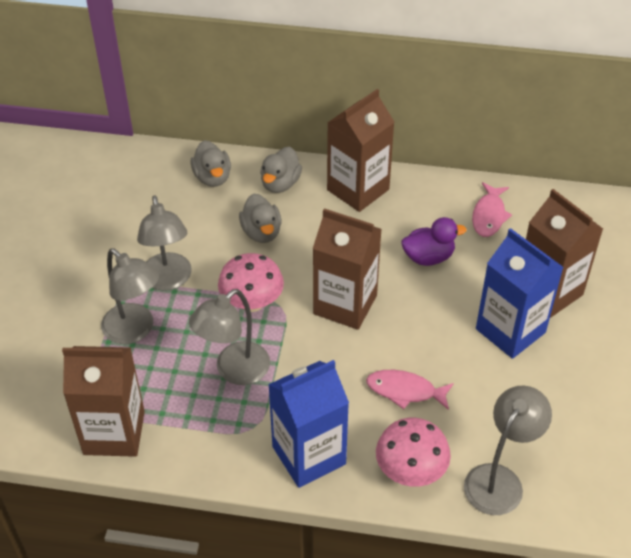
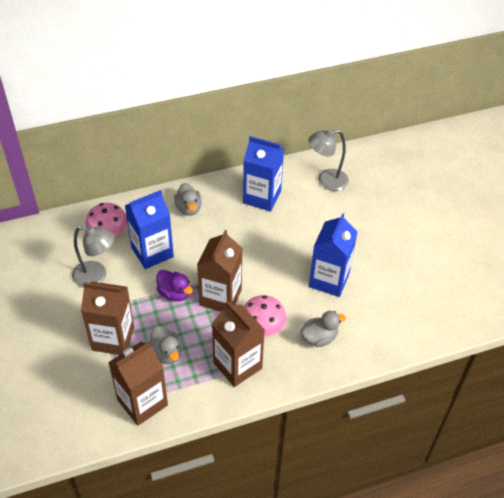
blue carton: [268,360,349,488] [476,228,564,359] = 2 -> [125,190,174,269] [243,136,284,212] [309,213,357,297] = 3
grey lamp: [101,248,159,344] [137,195,192,291] [189,289,270,385] [464,386,552,515] = 4 -> [72,226,115,288] [308,129,349,191] = 2
pink fish: [366,370,454,410] [472,182,512,237] = 2 -> none = 0

